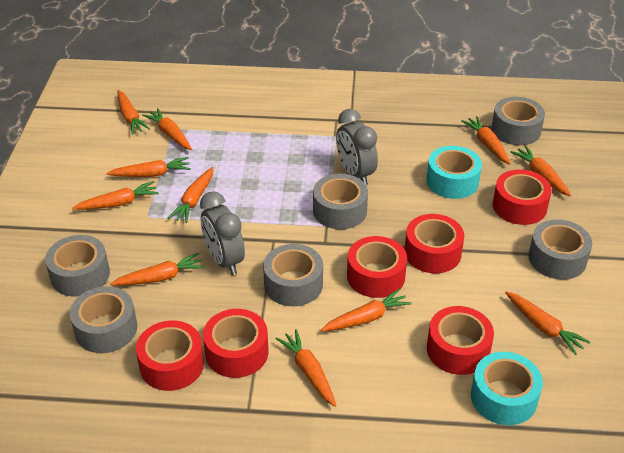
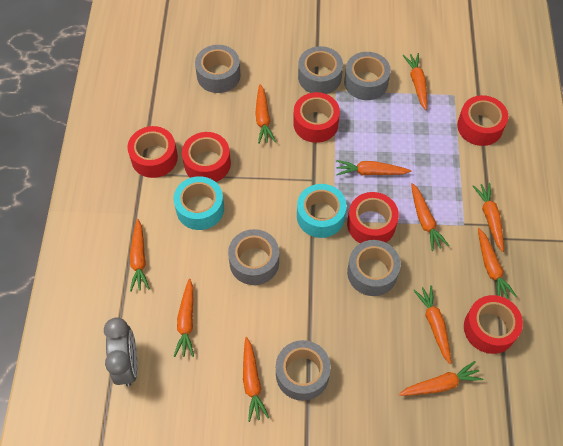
grey clock: [200,191,245,275] [336,109,378,185] = 2 -> [104,318,138,386] = 1

